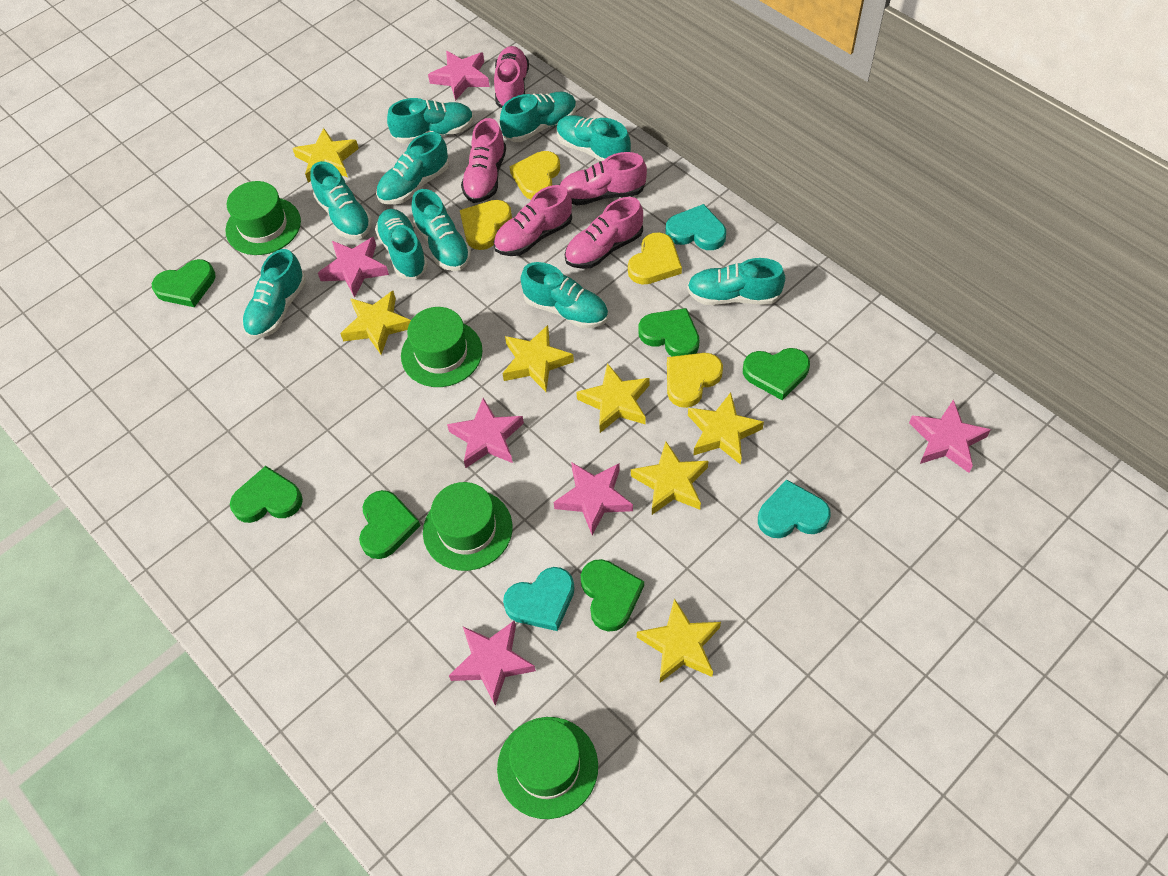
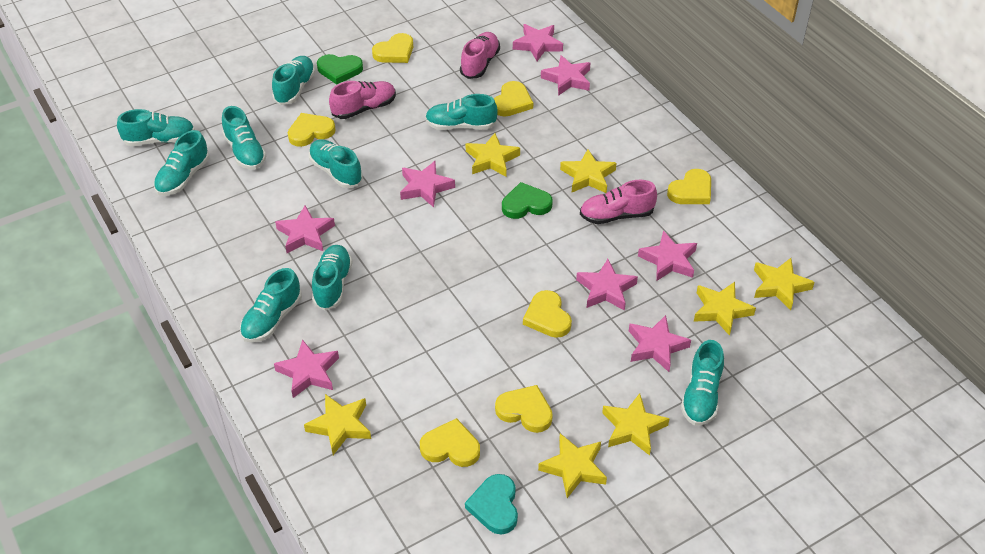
green hat: [225,181,301,255] [401,307,482,387] [423,482,513,571] [497,717,598,819] = 4 -> none = 0
green heart: [152,259,216,307] [230,466,303,523] [359,490,421,559] [581,559,644,632] [638,308,700,356] [743,348,810,400] = 6 -> [317,54,363,85] [502,182,553,219] = 2
pink shoe: [461,118,506,203] [493,185,572,256] [494,46,529,108] [560,152,647,205] [565,197,643,269] = 5 -> [329,81,396,119] [460,32,500,79] [580,180,657,224] = 3
pink star: [318,237,389,298] [428,51,490,101] [447,398,524,468] [449,621,536,706] [553,462,633,535] [909,399,991,473] = 6 -> [274,339,339,398] [275,206,335,253] [400,161,455,207] [513,24,563,61] [541,55,590,96] [576,259,638,311] [629,315,691,372] [638,231,697,281] = 8
turquoise heart: [503,567,575,631] [665,204,726,250] [758,479,831,538] = 3 -> [465,474,518,534] = 1
turquoise shoe: [242,249,306,339] [310,162,372,240] [375,209,428,279] [376,132,449,205] [387,98,474,144] [412,189,471,271] [500,92,577,142] [521,262,608,328] [557,115,631,161] [687,258,785,305] = 10 -> [117,109,195,146] [154,130,209,196] [222,106,266,170] [240,268,302,342] [272,56,315,105] [309,139,363,188] [312,245,353,310] [425,94,498,130] [681,340,724,426] = 9
yellow heart: [460,200,512,250] [510,151,560,199] [628,232,682,285] [667,353,723,408] = 4 -> [288,113,336,147] [372,33,413,63] [420,418,480,467] [494,81,533,117] [495,385,553,433] [523,290,572,338] [667,169,711,204] = 7

